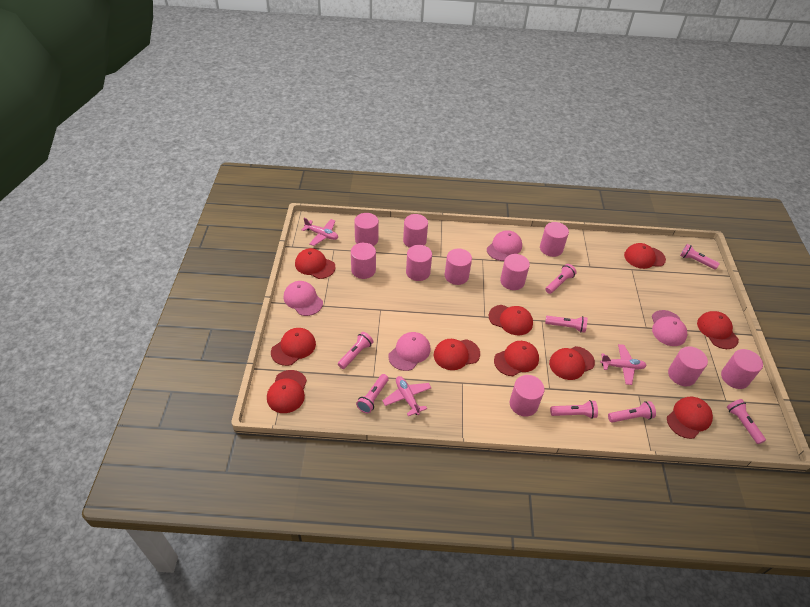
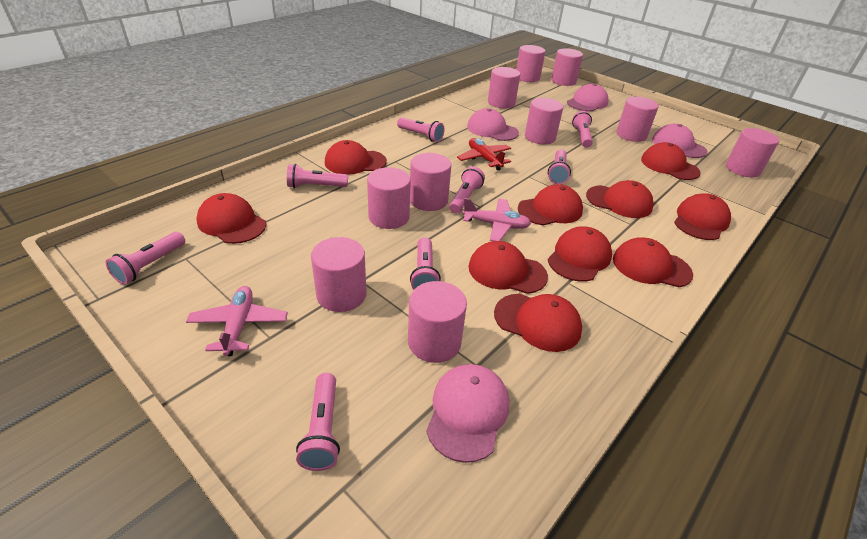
pink plane: [302,218,338,246] [383,376,431,416] [600,344,647,385] = 3 -> [186,286,288,356] [462,198,531,241] = 2
red plane: none = 0 -> [457,138,511,171] = 1

